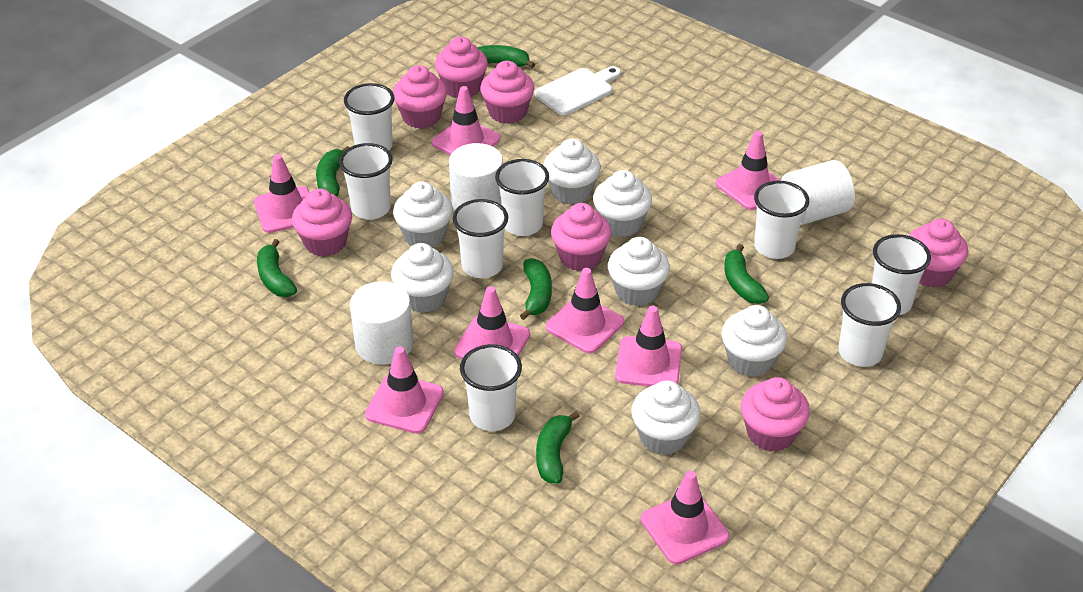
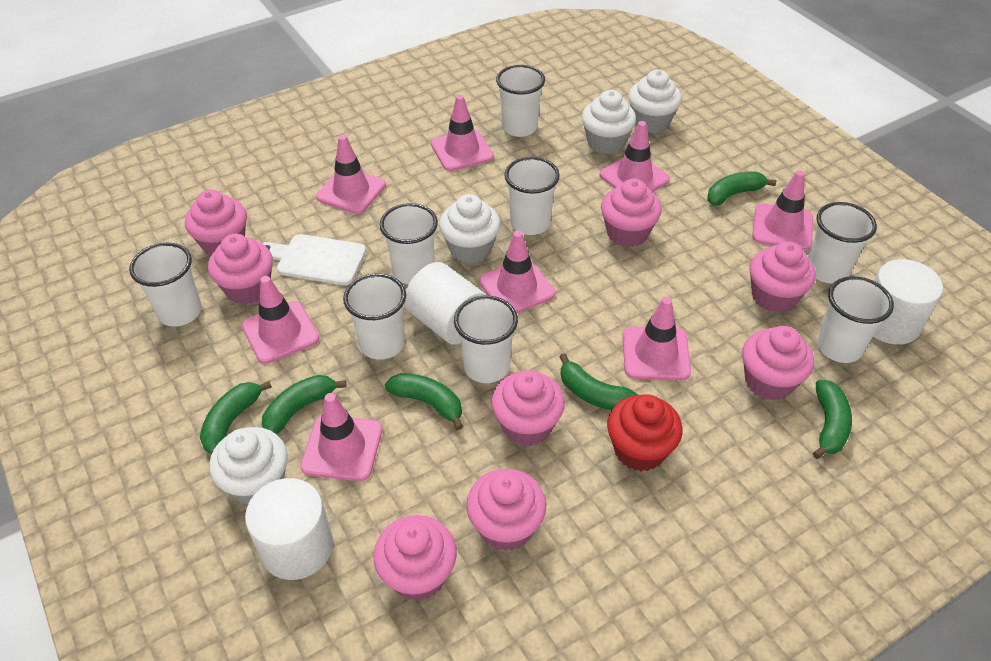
pink cupcake: [292,189,352,256] [393,65,447,129] [435,37,488,98] [480,61,534,124] [551,203,612,271] [741,377,810,452] [909,219,968,288] = 7 -> [185,189,247,257] [208,234,273,304] [374,515,457,601] [466,469,546,551] [491,370,565,446] [601,179,662,247] [742,326,814,400] [749,241,816,313] = 8
red cupcake: none = 0 -> [607,394,683,472] = 1
white cupcake: [391,243,454,313] [393,182,453,248] [543,139,601,205] [593,170,652,237] [608,237,670,306] [631,381,700,455] [721,305,787,377] = 7 -> [209,427,288,505] [439,194,501,263] [582,90,636,154] [628,70,682,133] = 4

